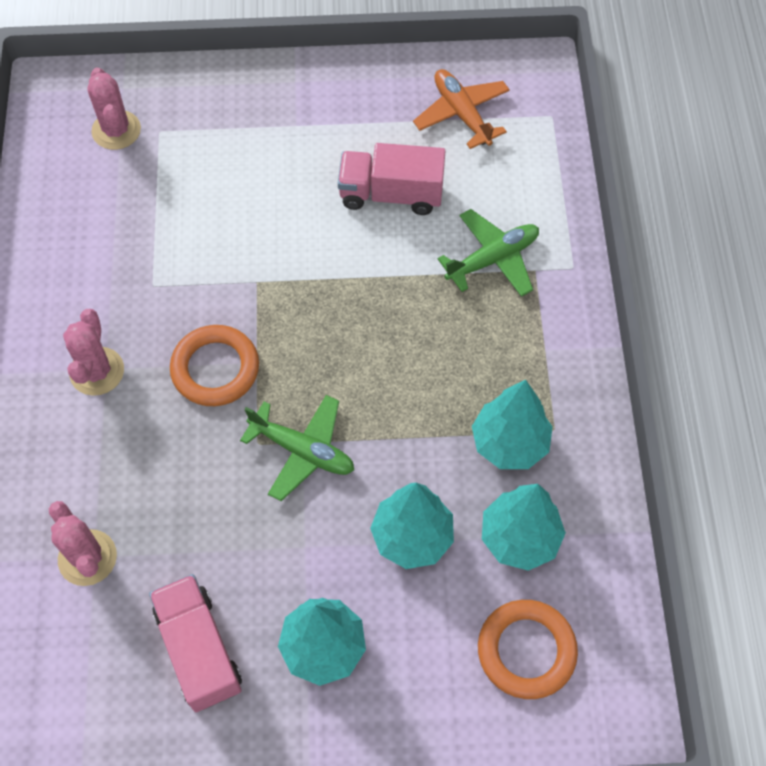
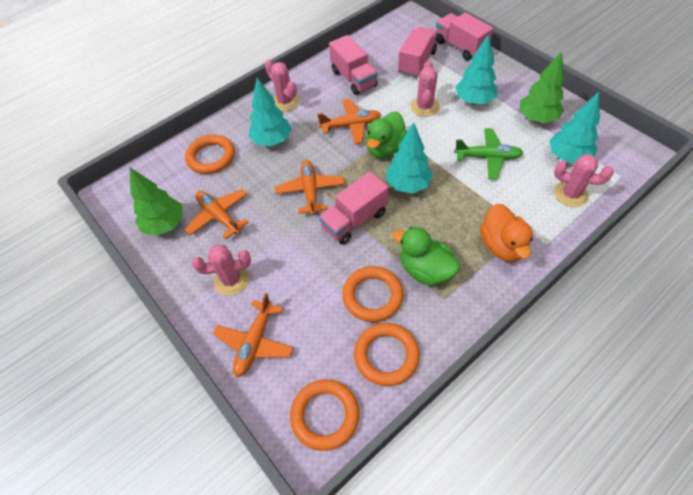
green duck: none = 0 -> [366,112,407,158] [392,227,460,286] = 2
green plane: [240,395,354,501] [438,209,539,297] = 2 -> [454,128,523,179] = 1
green tree: none = 0 -> [129,167,183,236] [520,51,564,123] = 2
orange duck: none = 0 -> [480,204,533,262] = 1
orange plane: [413,69,510,149] = 1 -> [185,189,249,239] [213,293,294,377] [275,160,345,215] [318,99,381,144] = 4
orange ring: [170,325,259,406] [478,600,578,699] = 2 -> [185,135,235,174] [290,379,360,451] [342,266,404,322] [354,323,420,386] = 4
pink cactus: [49,501,117,586] [63,309,124,396] [87,67,141,150] = 3 -> [192,245,251,296] [265,60,299,111] [410,60,440,117] [554,154,614,207] = 4
pink truck: [149,574,242,712] [338,143,445,215] = 2 -> [319,172,389,245] [329,35,378,95] [398,27,438,78] [436,13,493,61] = 4

